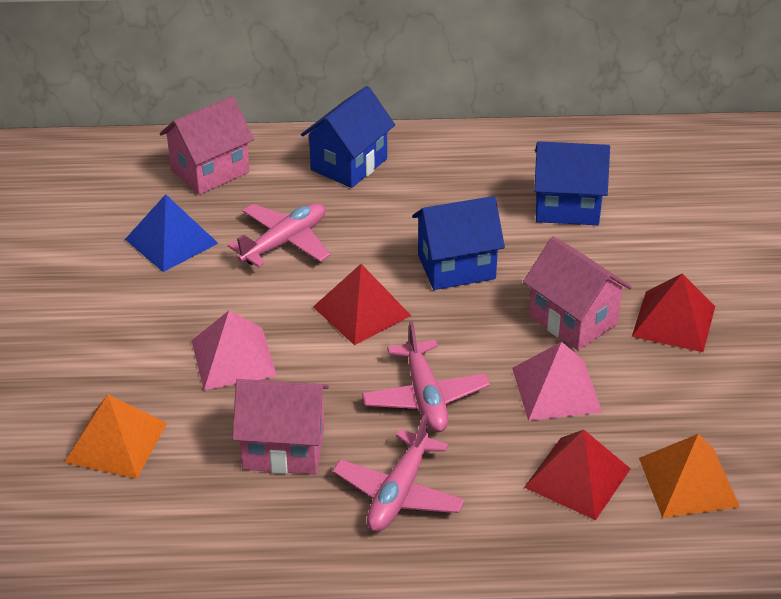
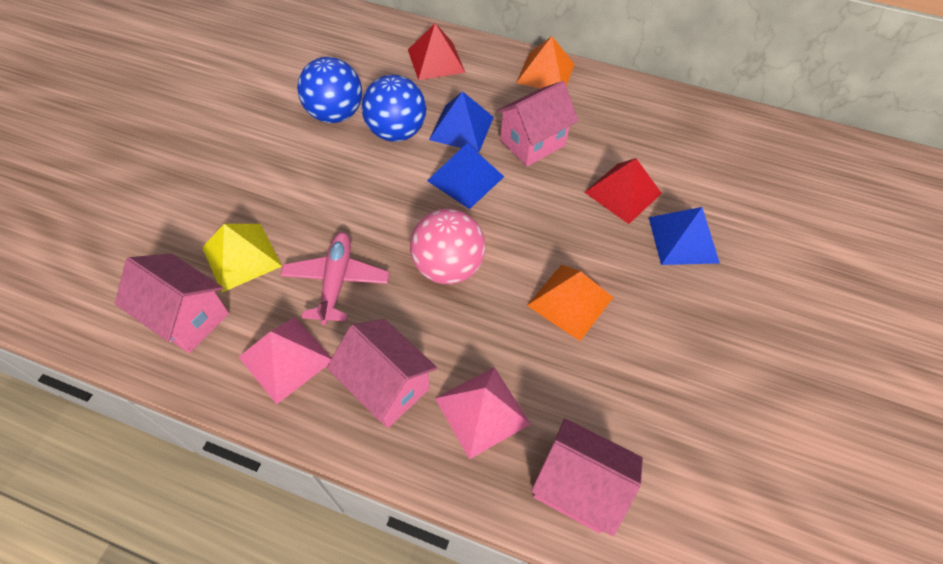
blue ball: none = 0 -> [297,57,362,123] [362,75,426,142] = 2
blue house: [301,86,395,188] [412,196,505,290] [534,141,610,225] = 3 -> none = 0
blue pyramid: [125,194,218,272] = 1 -> [427,143,504,209] [429,91,494,152] [649,207,720,265] = 3
pink ball: none = 0 -> [410,209,485,284] = 1
pink house: [160,96,254,195] [232,379,329,474] [523,236,632,350] = 3 -> [115,254,229,353] [327,319,437,428] [496,81,578,166] [531,418,643,536] = 4
pink plane: [228,203,331,267] [333,414,465,532] [362,321,490,432] = 3 -> [280,232,389,325] = 1
red pyramid: [313,264,411,345] [524,430,631,520] [632,274,715,352] = 3 -> [408,23,465,80] [584,158,662,224] = 2
yellow pyramid: none = 0 -> [202,224,282,292] = 1

